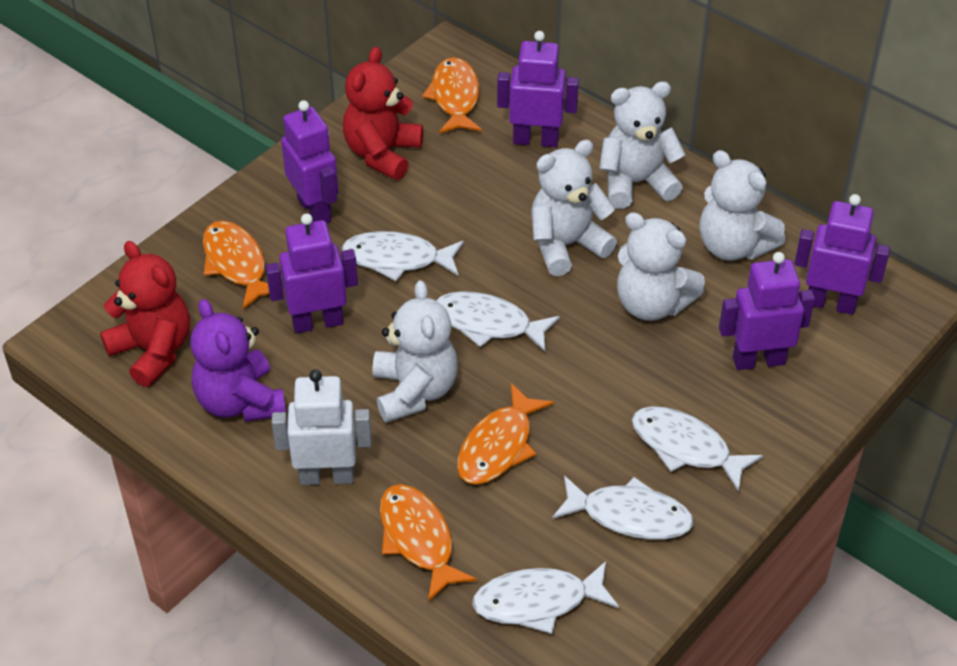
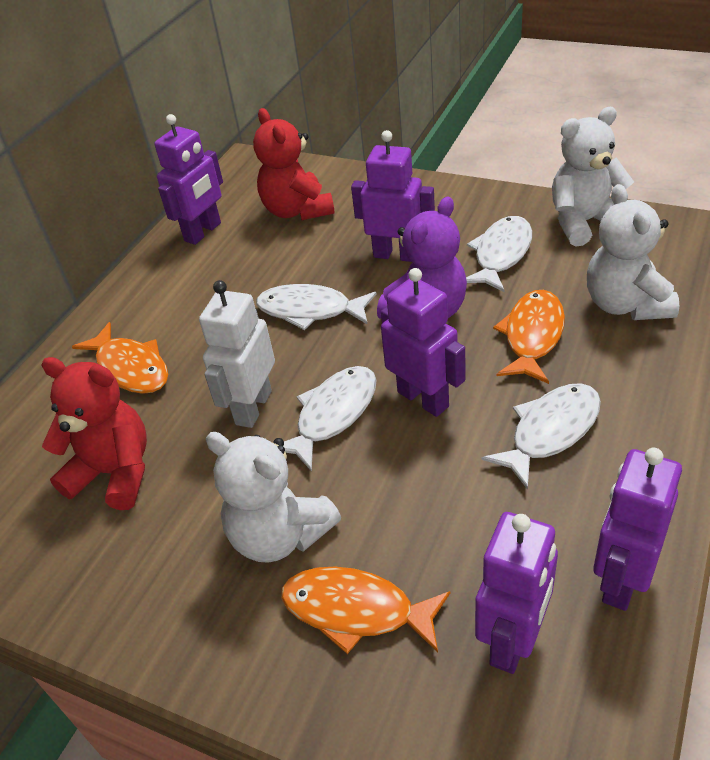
orange fish: [203,221,284,309] [380,484,477,602] [422,57,482,134] [457,383,554,485] = 4 -> [72,322,168,394] [281,567,450,654] [493,290,565,384] = 3
white fish: [341,231,464,281] [436,291,560,352] [472,561,619,634] [552,476,694,540] [632,406,763,492] = 5 -> [256,284,377,330] [283,366,377,471] [466,216,532,292] [481,383,601,490] = 4
white teddy bear: [372,280,458,423] [531,140,617,276] [599,81,686,209] [617,212,705,321] [699,150,785,260] = 5 -> [206,432,341,563] [552,107,634,247] [587,184,679,320] = 3

